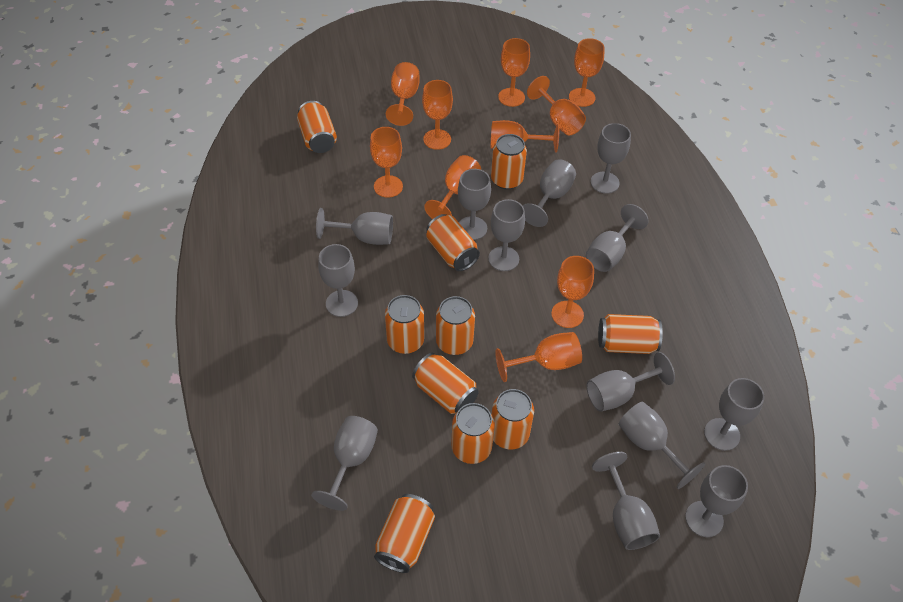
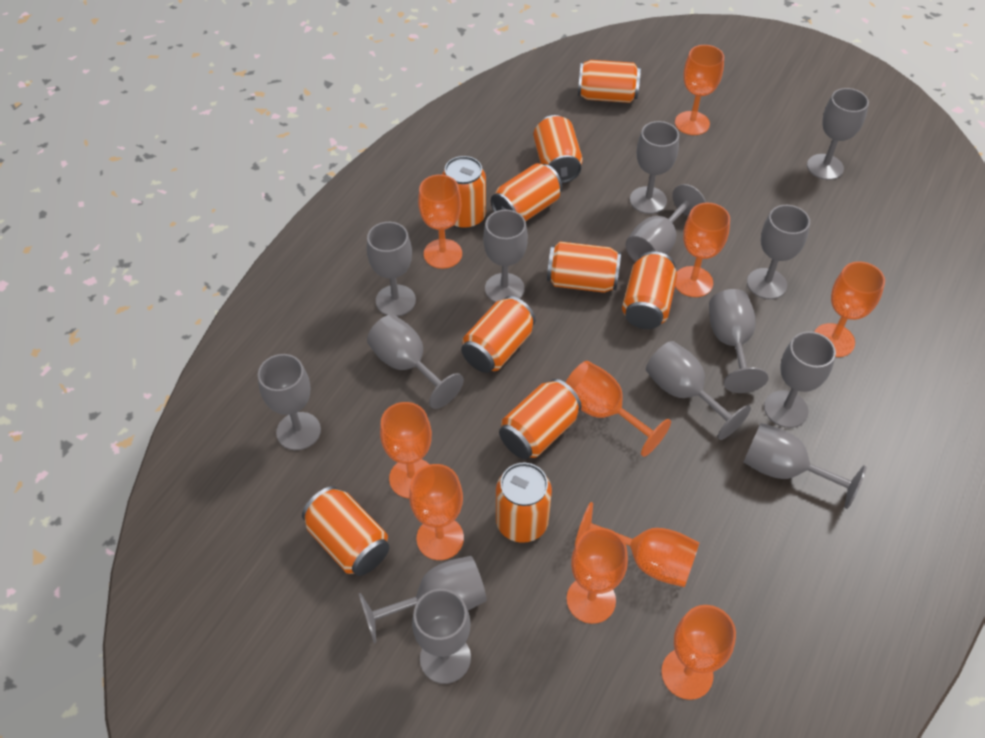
grey goblet: [311,416,378,511] [316,208,393,245] [318,244,358,317] [458,169,491,240] [488,199,525,271] [523,159,576,227] [586,204,648,272] [587,352,675,412] [591,123,631,194] [592,452,660,550] [618,402,705,489] [685,465,748,537] [704,378,765,451] = 13 -> [258,354,321,450] [359,556,487,643] [367,222,416,317] [367,315,464,409] [412,589,471,684] [483,209,528,303] [625,184,706,262] [630,121,679,214] [646,341,751,440] [709,289,768,393] [744,423,866,509] [747,205,810,299] [764,331,836,428] [807,88,869,180] = 14

